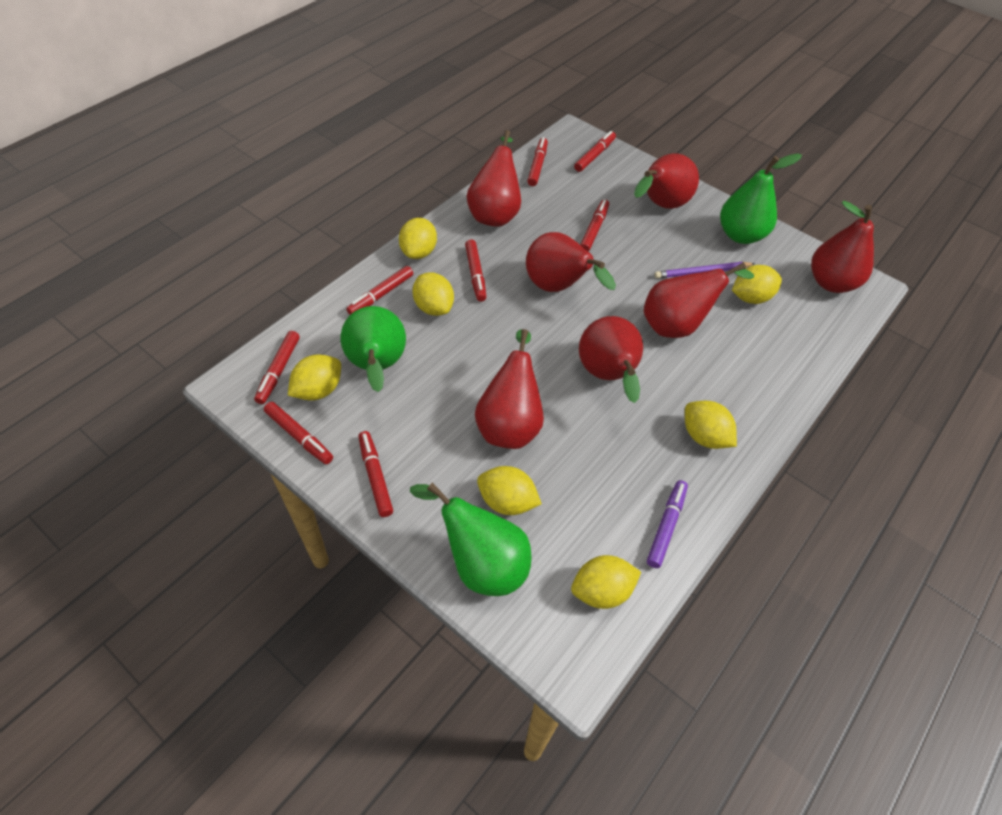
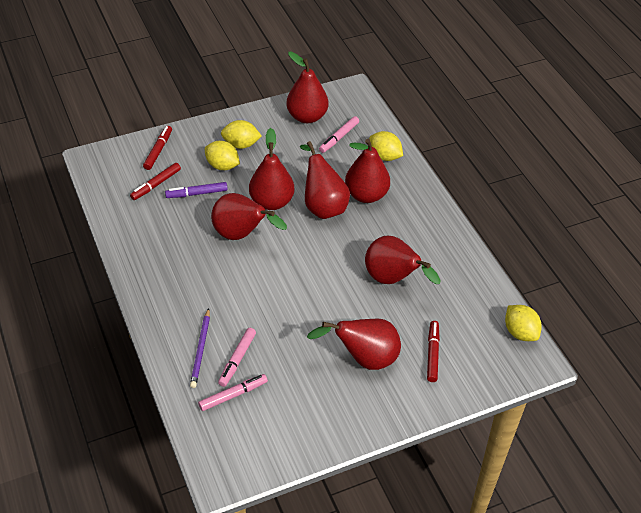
green pear: [341,306,406,392] [410,483,531,596] [720,153,802,244] = 3 -> none = 0
pink marker: none = 0 -> [198,374,268,411] [218,328,256,387] [319,116,359,153] = 3
red marker: [254,331,300,404] [264,402,333,464] [346,266,413,315] [358,431,393,517] [465,240,486,302] [527,137,548,186] [574,131,616,172] [580,199,609,251] = 8 -> [130,163,181,200] [143,126,172,170] [427,321,440,382] = 3
yellow lemon: [288,354,341,401] [399,218,437,259] [412,272,454,316] [477,466,542,515] [571,555,641,609] [685,401,737,449] [732,265,782,304] = 7 -> [205,141,240,170] [221,120,262,149] [369,131,403,161] [505,305,542,341] = 4

